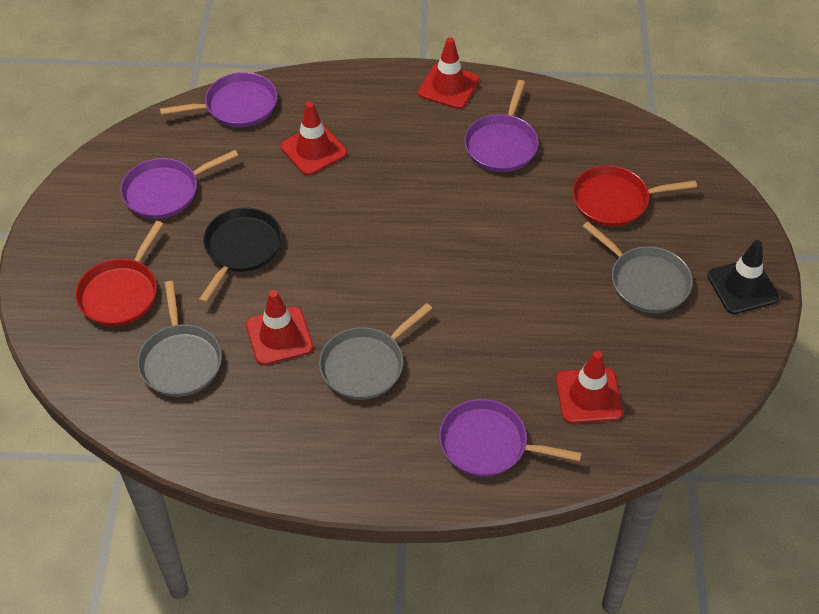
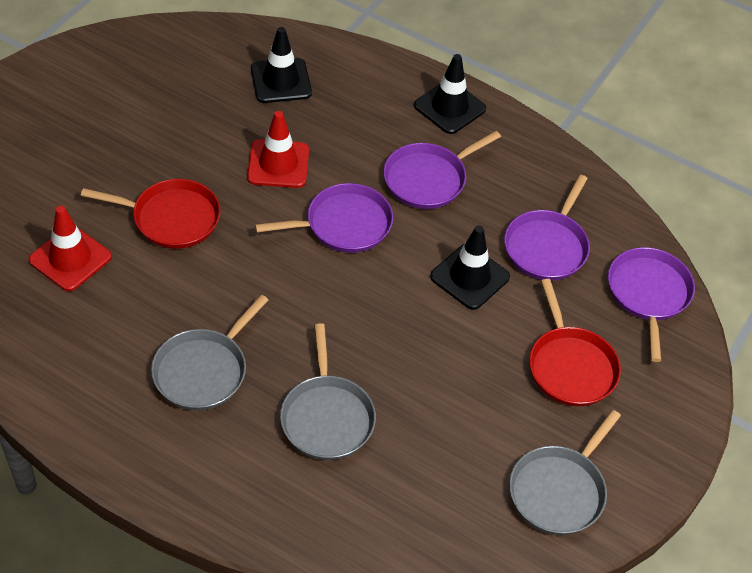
black pan: [199,207,282,303] = 1 -> none = 0
black traffic cone: [707,240,779,314] = 1 -> [251,27,312,103] [414,54,486,134] [430,225,510,310] = 3
red traffic cone: [246,290,313,365] [280,101,347,175] [418,38,479,109] [556,351,623,423] = 4 -> [29,206,112,291] [247,111,309,188] = 2

